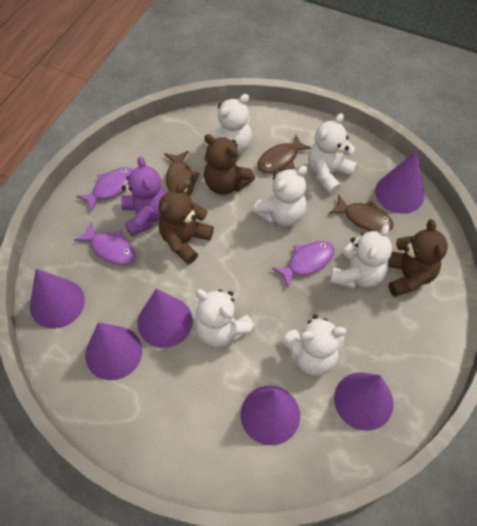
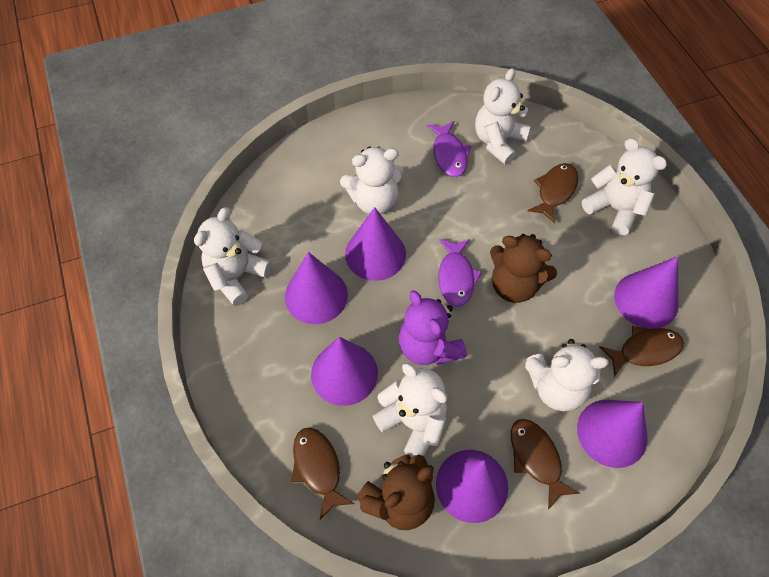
brown fish: [164,151,200,196] [257,135,311,173] [328,194,393,232] = 3 -> [292,428,354,519] [511,419,580,510] [527,163,578,223] [600,326,684,377] = 4
brown teddy bear: [159,182,214,264] [204,134,255,195] [388,219,448,297] = 3 -> [356,455,435,530] [490,234,557,303] = 2
purple fish: [74,222,135,265] [77,167,133,212] [272,241,334,288] = 3 -> [427,121,471,177] [438,239,482,307] = 2

